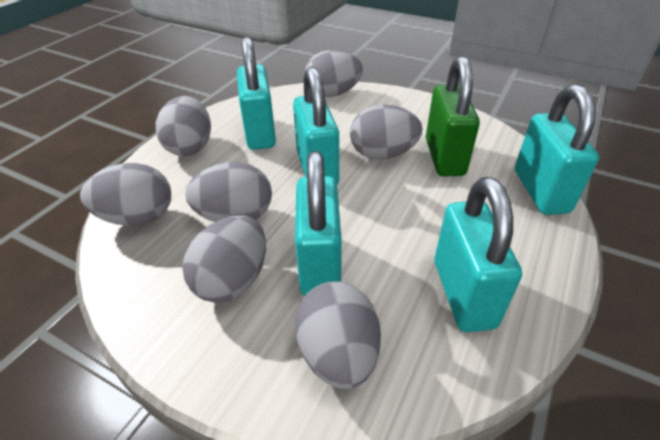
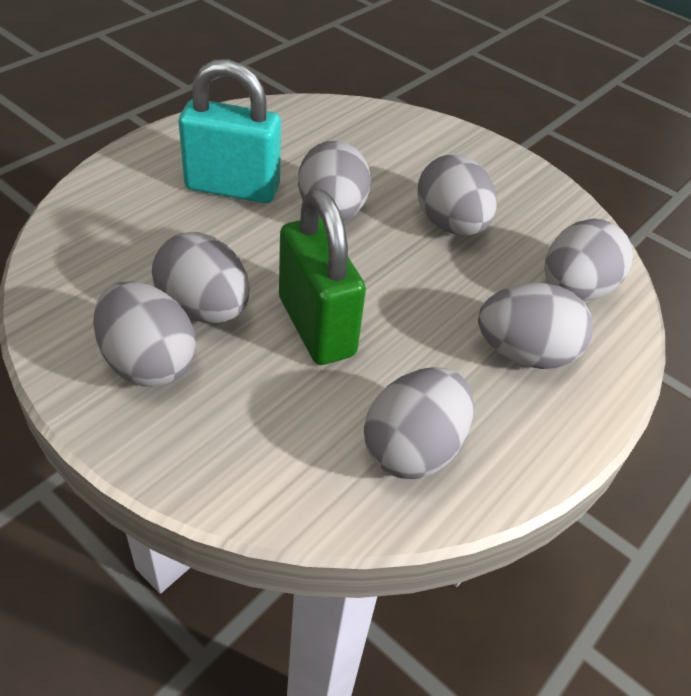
turquoise padlock: [237,37,276,150] [293,66,339,185] [295,151,342,297] [434,177,522,332] [515,84,599,215] = 5 -> [179,59,281,203] = 1

